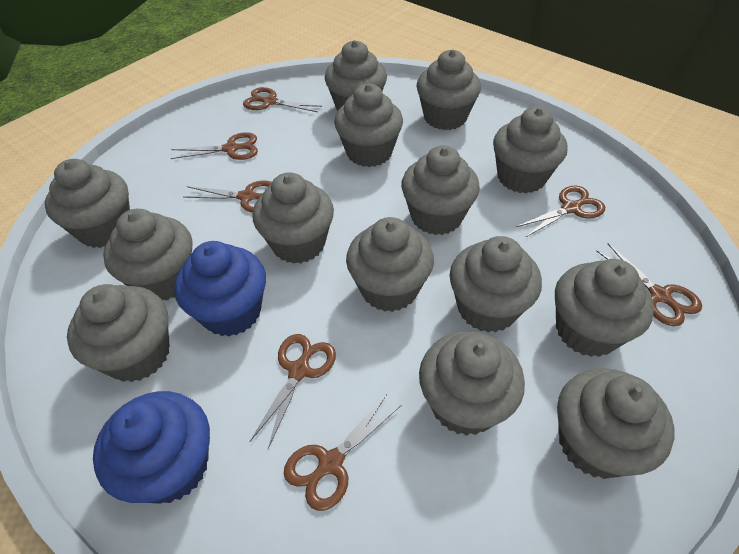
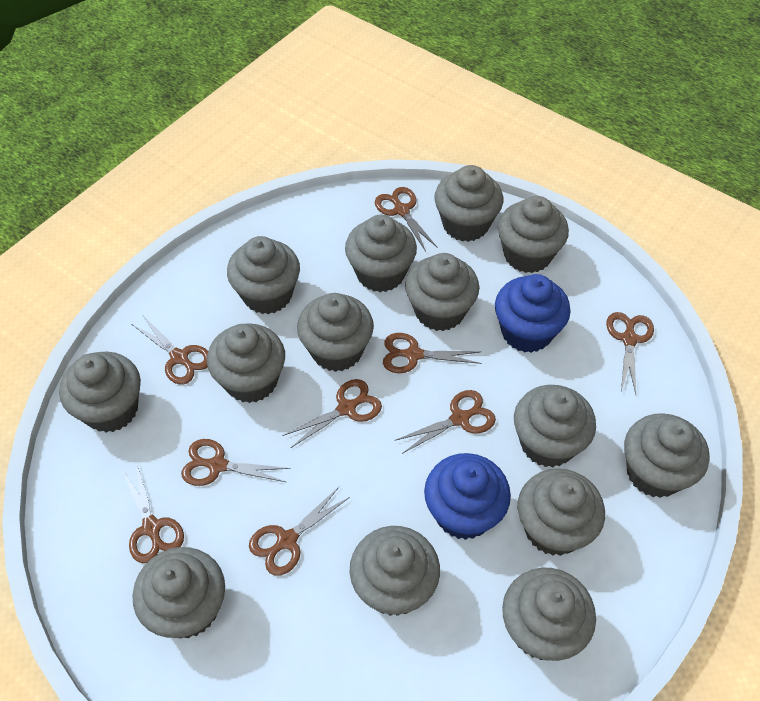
brown scissors: [171,132,258,160] [183,180,272,213] [243,87,322,112] [250,334,336,449] [284,394,402,511] [516,186,605,238] [596,243,702,326] = 7 -> [122,462,184,563] [132,316,208,384] [181,439,290,486] [249,487,350,576] [282,379,382,448] [375,187,438,252] [383,333,481,373] [394,390,496,454] [606,312,654,394] = 9

